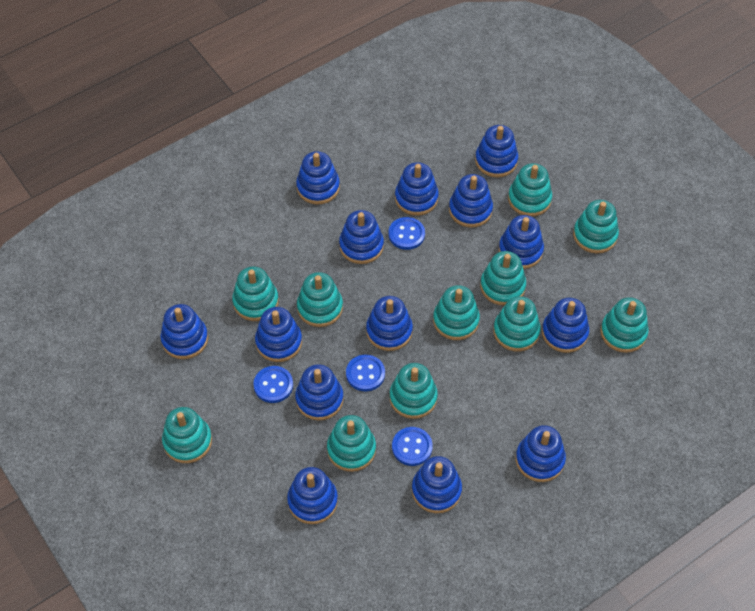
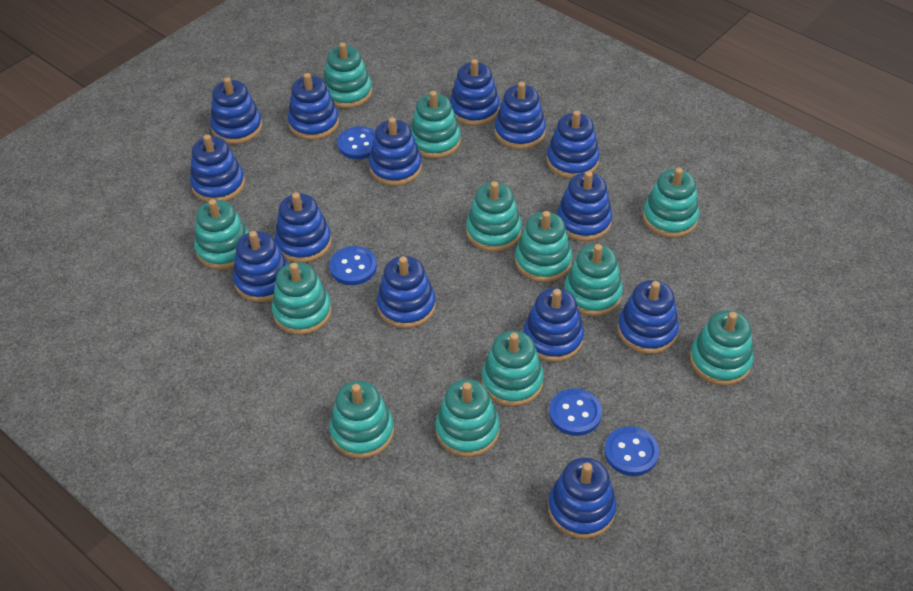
turquoise stacking toy: [162,407,212,463] [232,266,279,321] [297,272,343,327] [327,415,376,472] [389,363,438,419] [433,285,480,340] [480,251,526,305] [493,296,541,351] [508,163,552,217] [573,200,619,253] [601,297,649,353] = 11 -> [194,199,249,270] [272,262,332,335] [324,42,372,108] [329,381,394,459] [410,91,461,158] [436,379,500,457] [466,181,522,252] [482,331,544,407] [515,211,572,282] [564,244,623,316] [643,167,700,238] [690,310,754,386] = 12

